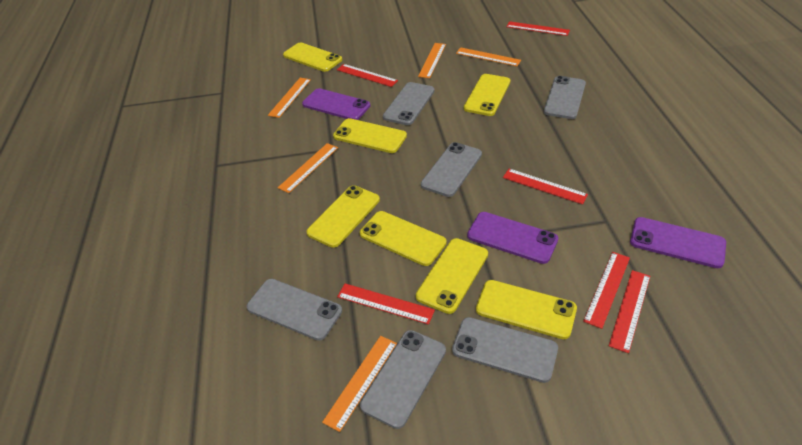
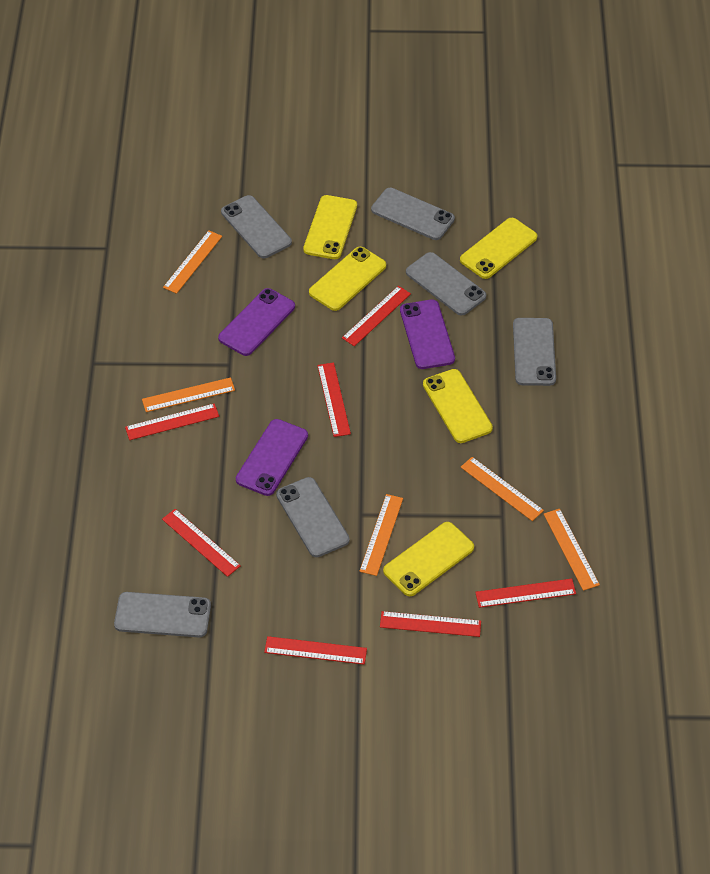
red ruler: [337,64,398,87] [337,283,435,325] [503,169,588,205] [506,21,570,36] [583,252,630,329] [609,270,650,353] = 6 -> [125,403,219,440] [162,509,241,577] [264,636,367,665] [317,363,351,437] [342,286,411,346] [380,611,481,637] [475,579,576,608] = 7
yellow phone: [283,43,342,72] [306,185,380,248] [333,118,407,153] [360,211,447,266] [416,238,488,314] [464,74,510,116] [476,280,577,339] = 7 -> [303,195,357,259] [309,247,386,311] [383,522,474,596] [423,369,493,443] [460,218,537,279] = 5

